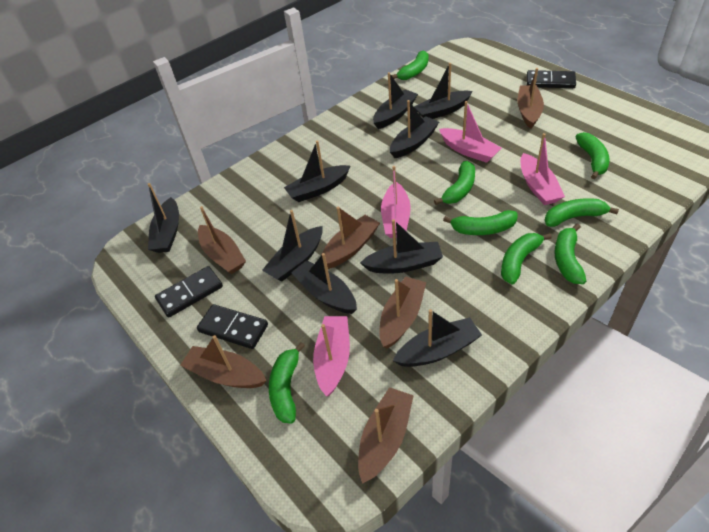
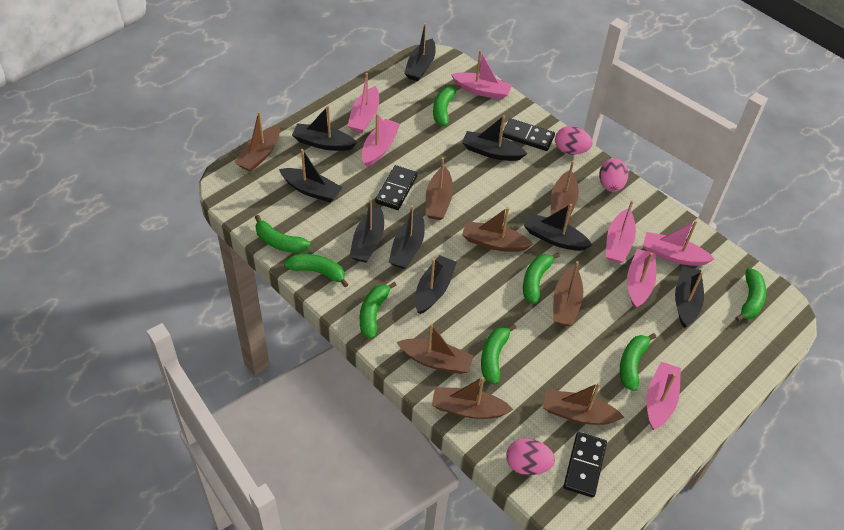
brown boat: [180,335,267,388] [198,206,246,274] [320,207,380,269] [358,387,414,484] [379,276,426,349] [517,68,544,129] = 6 -> [234,111,280,172] [396,323,474,374] [426,157,453,220] [432,377,513,419] [462,207,533,252] [543,382,625,425] [550,160,579,223] [553,261,583,326] = 8
pink boat: [313,316,350,397] [381,166,411,238] [439,101,501,163] [520,133,565,205] = 4 -> [348,73,379,133] [362,113,400,167] [451,50,512,100] [606,200,636,263] [627,249,656,309] [643,221,715,266] [647,362,681,430] = 7
pink egg: none = 0 -> [506,438,555,475] [555,126,592,155] [599,159,629,192] = 3

